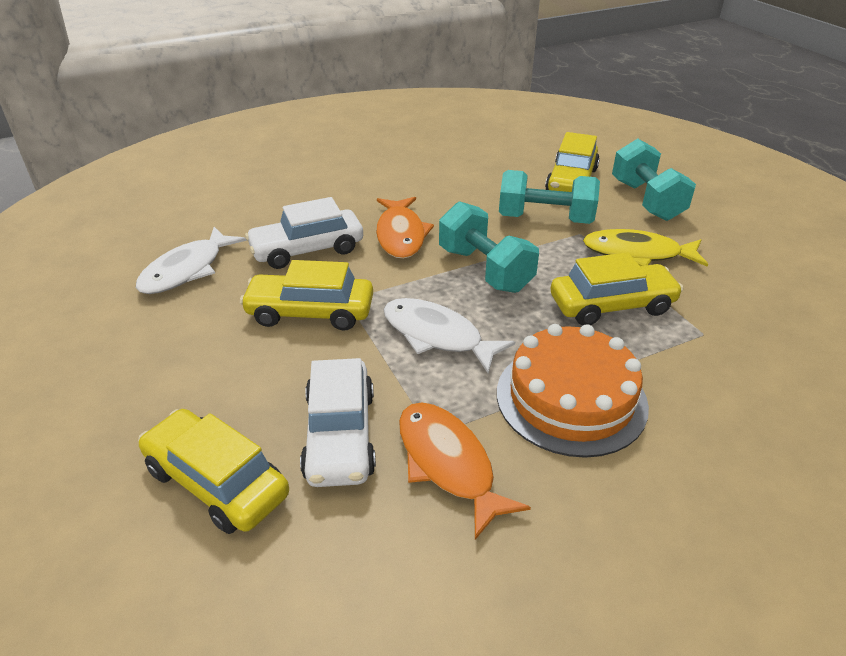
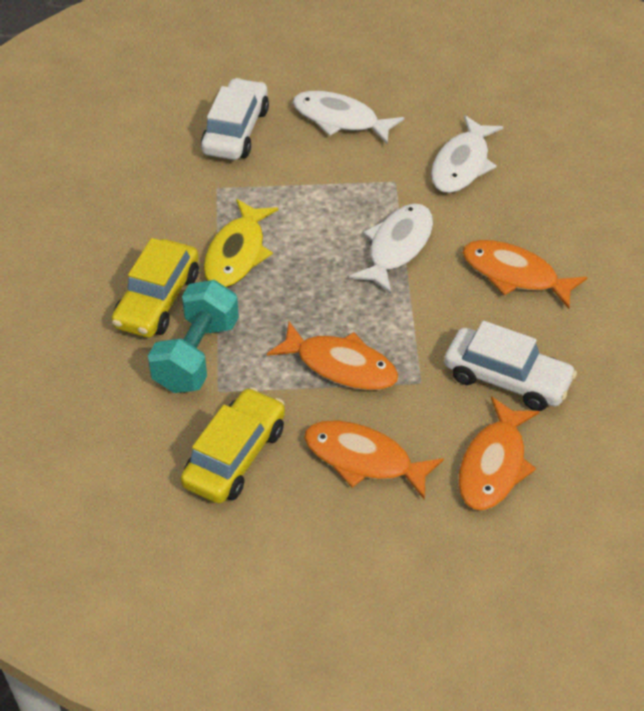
orange cake: [497,324,649,458] = 1 -> none = 0
orange fish: [376,197,434,259] [399,402,531,540] = 2 -> [267,322,398,390] [304,421,444,500] [458,397,540,510] [462,240,587,309] = 4
turquoise dumbbell: [439,201,539,293] [499,170,600,224] [612,139,696,221] = 3 -> [148,280,239,393] = 1
white fish: [136,227,246,294] [383,298,515,373] = 2 -> [293,91,404,144] [349,203,433,294] [431,115,503,193] = 3
yellow car: [138,409,289,534] [240,260,373,331] [545,132,600,192] [550,252,684,325] = 4 -> [112,238,199,338] [181,387,285,503] = 2

